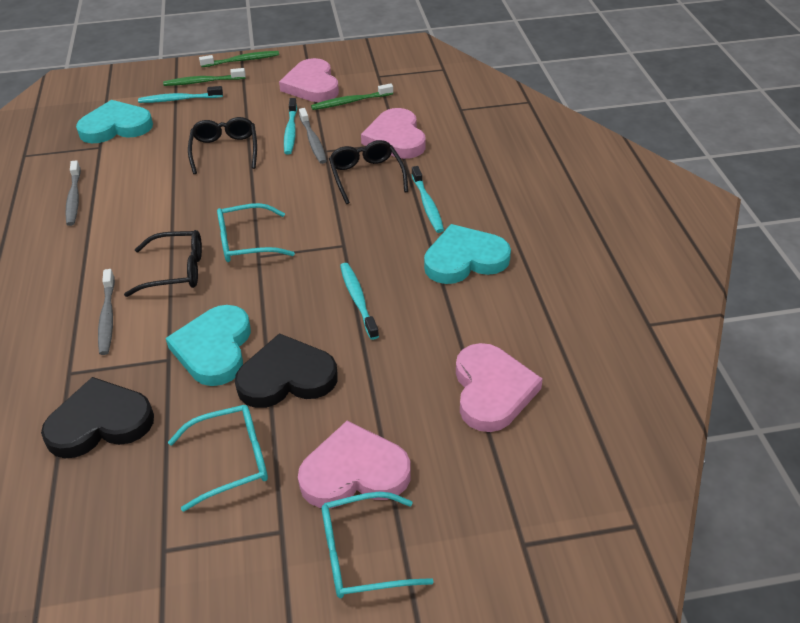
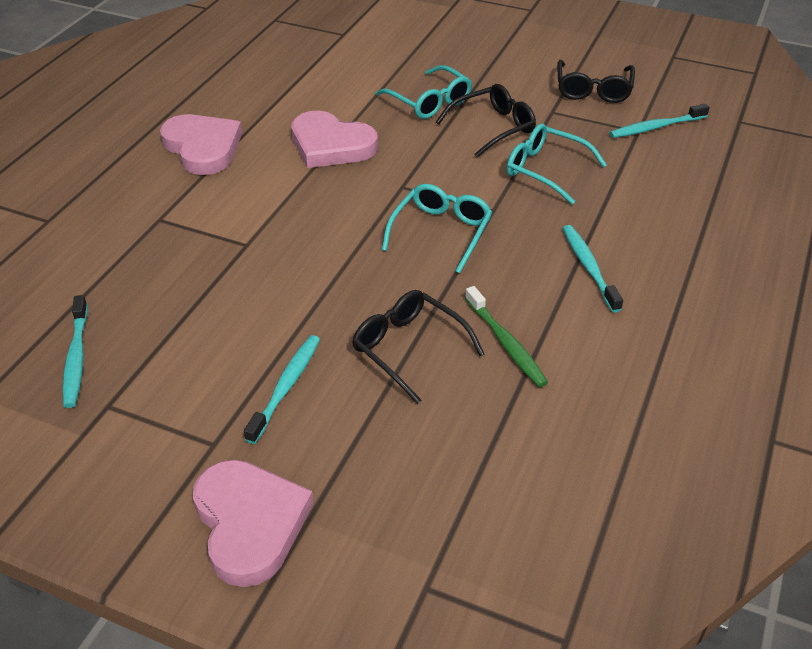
black heart: [41,377,154,458] [235,333,338,408] = 2 -> none = 0
green toothbrush: [163,68,246,86] [199,51,279,67] [311,83,393,110] = 3 -> [465,286,548,387] = 1
grey toothbrush: [65,160,81,226] [98,269,115,355] [299,108,327,164] = 3 -> none = 0
pink heart: [279,58,339,102] [298,421,411,508] [361,108,426,159] [456,343,543,432] = 4 -> [160,114,242,175] [193,460,314,587] [292,110,378,168] = 3
turquoise heart: [76,100,153,143] [166,305,251,386] [424,224,511,284] = 3 -> none = 0

